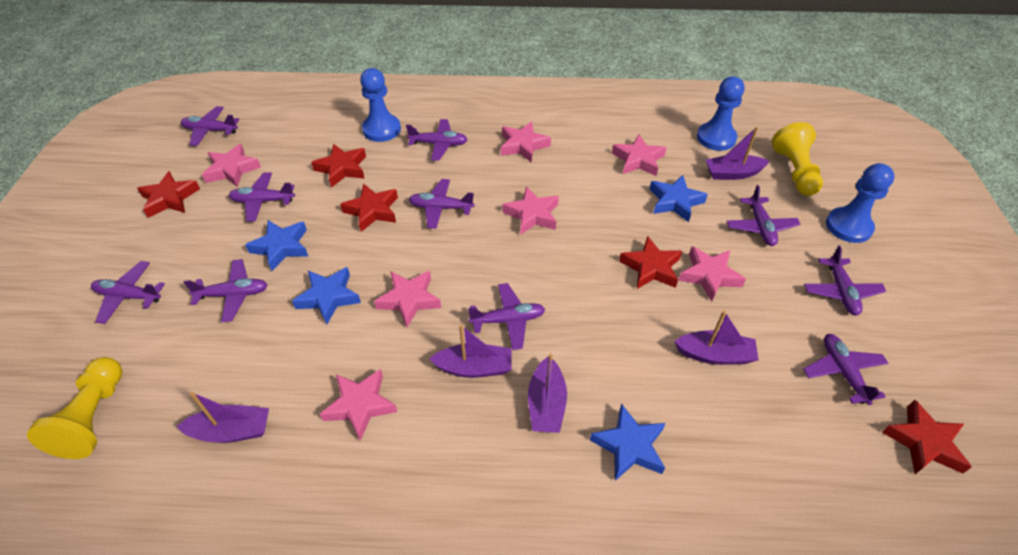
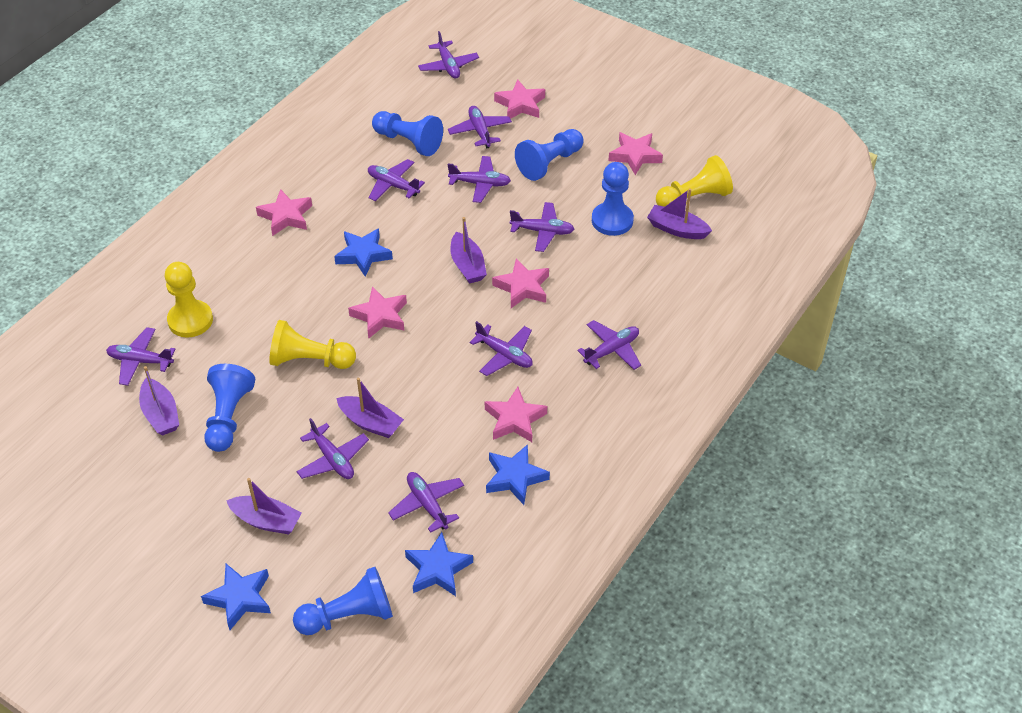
blue pawn: [360,68,401,142] [697,76,745,151] [826,163,895,243] = 3 -> [204,364,255,452] [293,567,393,635] [372,111,443,156] [515,129,584,181] [592,162,634,236] = 5
pink star: [202,144,261,187] [320,369,397,441] [374,271,441,327] [501,121,551,163] [503,186,559,235] [612,135,667,176] [678,246,746,302] = 7 -> [256,189,312,236] [348,287,407,339] [485,387,547,442] [492,258,549,308] [494,80,545,119] [608,132,663,175] = 6
red star: [137,171,200,218] [311,144,366,188] [340,184,398,232] [619,236,682,289] [882,400,972,474] = 5 -> none = 0
yellow pawn: [27,357,122,459] [772,122,823,196] = 2 -> [165,262,213,337] [269,320,356,369] [656,155,733,207] = 3

